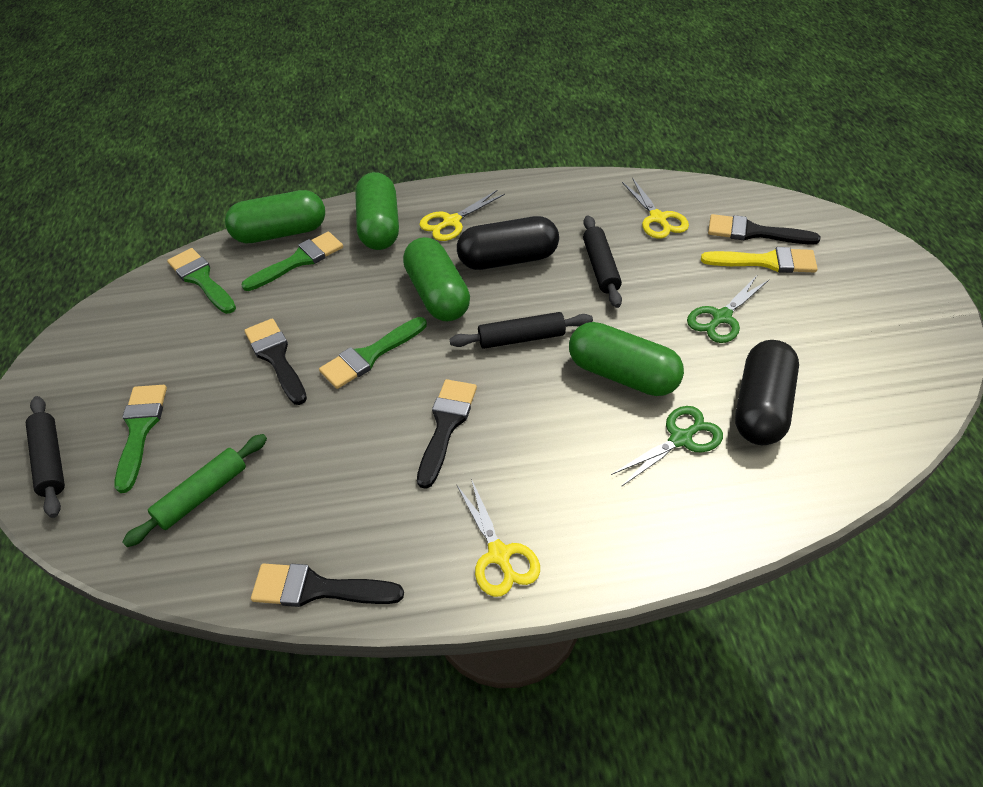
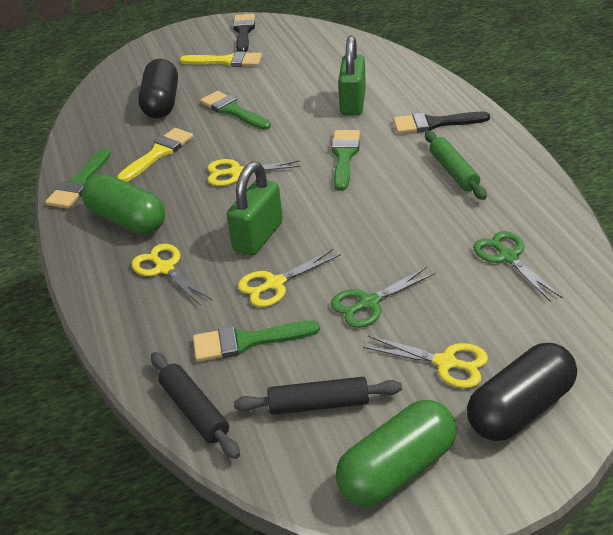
black brush: [244,318,307,405] [251,563,404,607] [417,379,477,489] [708,214,820,245] = 4 -> [233,14,255,52] [393,112,490,134] = 2
black rolling pin: [26,396,65,518] [449,312,593,349] [583,215,622,308] = 3 -> [151,352,240,459] [234,377,402,415] = 2
green capsule: [225,190,325,243] [355,172,399,250] [403,237,470,321] [569,322,684,396] = 4 -> [81,174,165,235] [336,400,456,507] = 2
green padlock: none = 0 -> [227,162,283,255] [338,36,366,115] = 2
yellow brush: [701,247,818,273] = 1 -> [117,128,193,182] [180,51,262,67] = 2
yellow scissors: [419,190,505,241] [457,479,540,597] [622,179,689,239] = 3 -> [131,244,212,306] [207,159,301,186] [238,249,341,307] [363,336,488,388] = 4

